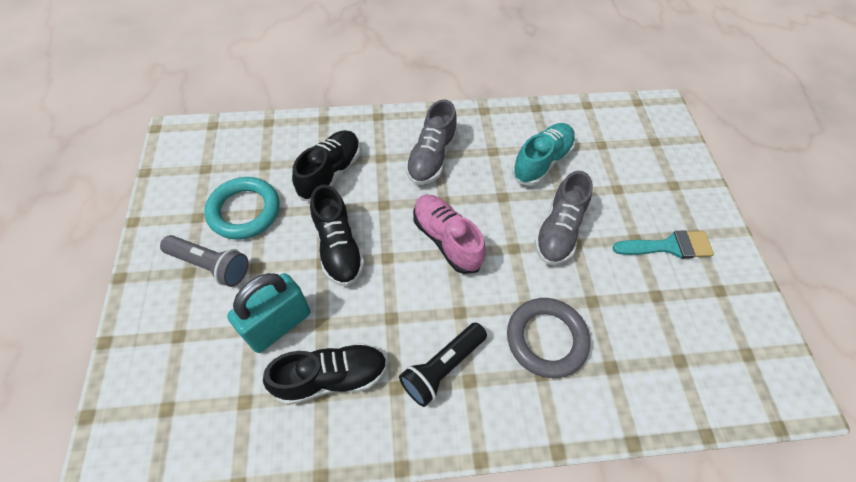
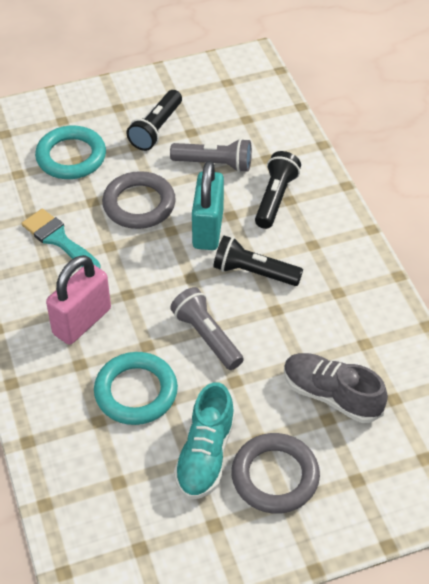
black flashlight: [399,322,487,407] = 1 -> [126,90,182,151] [214,236,303,286] [255,151,301,229] = 3
black shoe: [263,343,387,405] [292,130,360,201] [310,185,365,287] = 3 -> none = 0
grey flashlight: [160,235,248,287] = 1 -> [170,138,252,172] [170,287,244,370] = 2
grey ring: [507,298,590,378] = 1 -> [102,171,176,229] [231,433,320,514] = 2
grey shoe: [406,99,458,185] [534,171,593,265] = 2 -> [284,353,388,423] = 1
pink padlock: none = 0 -> [46,255,111,345] = 1
pink shoe: [413,195,486,274] = 1 -> none = 0
turquoise ring: [205,177,280,240] = 1 -> [35,126,106,179] [94,352,178,425] = 2

